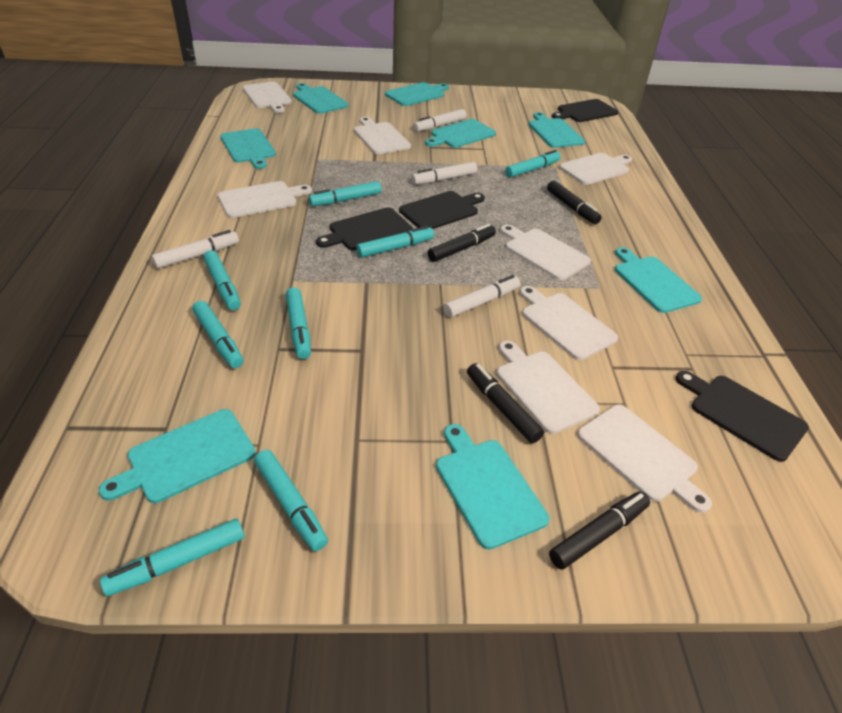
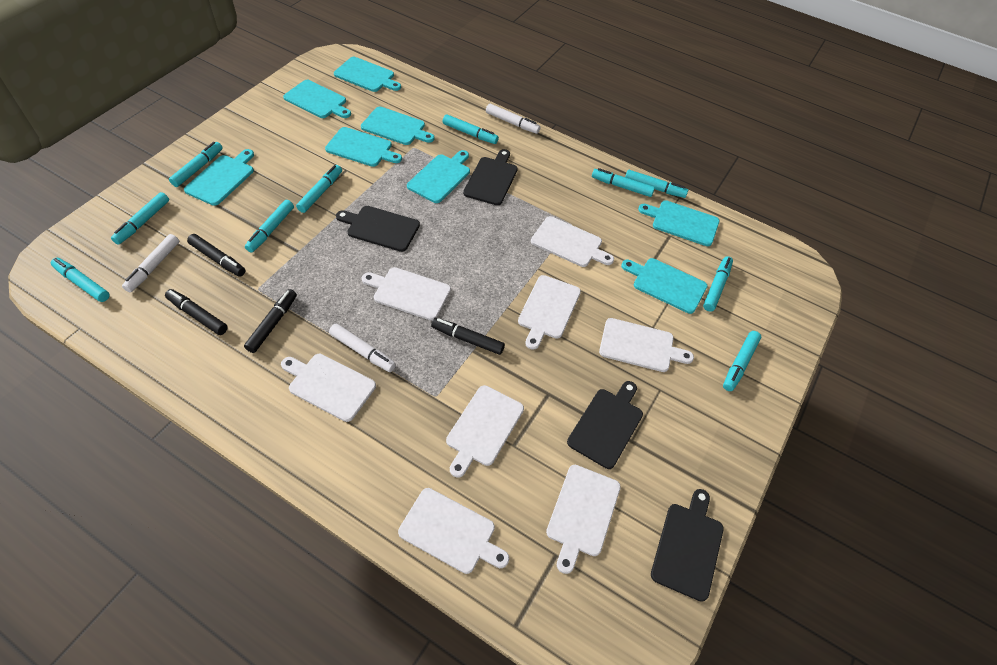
turquoise marker: [100,519,245,596] [192,301,244,368] [203,250,241,310] [254,450,328,551] [286,287,311,359] [309,181,382,206] [356,226,434,258] [505,150,561,178] = 8 -> [51,258,110,302] [111,192,169,245] [169,142,223,187] [245,200,294,253] [296,165,342,213] [442,114,499,144] [592,168,655,197] [625,170,688,198] [703,256,733,312] [723,331,761,391] = 10
white marker: [152,230,239,269] [412,162,477,185] [413,109,466,132] [444,275,520,318] = 4 -> [122,234,179,292] [329,324,396,372] [486,104,541,134] = 3

